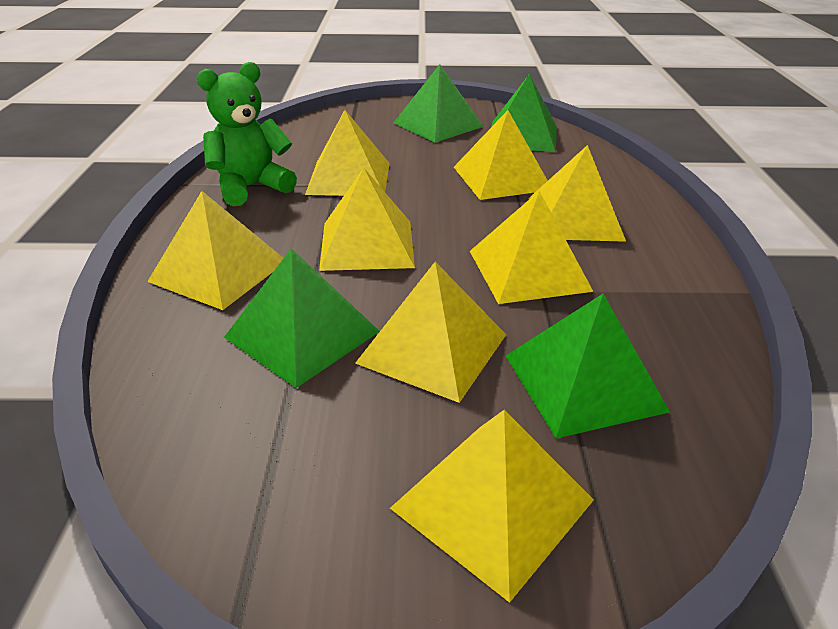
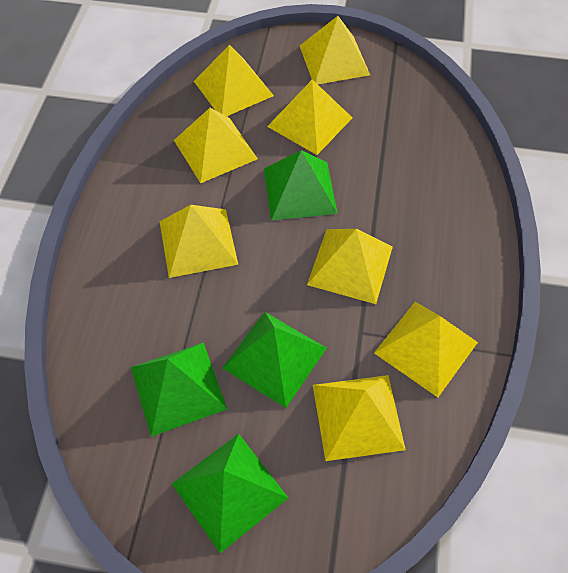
green teddy bear: [197,62,297,206] = 1 -> none = 0

